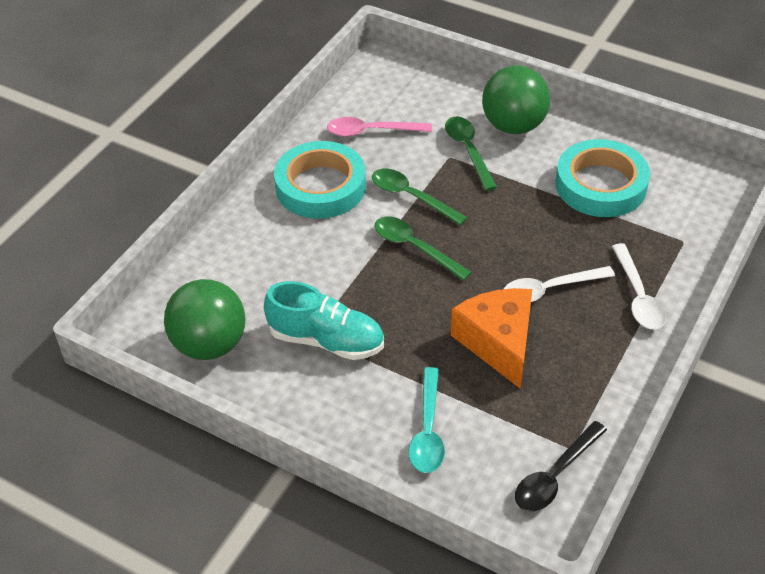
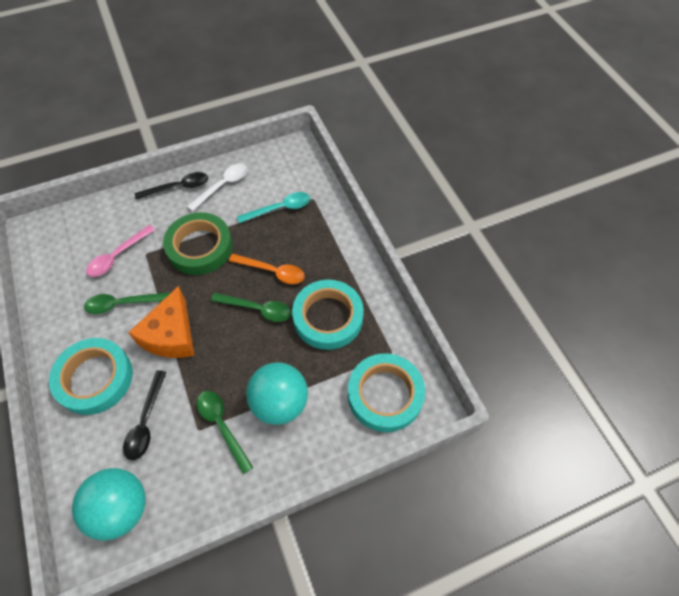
black spoon: [515,421,607,512] = 1 -> [123,370,166,460] [135,172,208,200] = 2
green ball: [164,279,246,360] [482,65,550,134] = 2 -> none = 0
green tape: none = 0 -> [163,212,233,275] = 1
orange spoon: none = 0 -> [229,254,305,284] = 1
turquoise ball: none = 0 -> [72,468,146,541] [246,363,308,425] = 2
turquoise shoe: [264,281,384,360] = 1 -> none = 0
turquoise tape: [274,141,366,219] [555,139,650,217] = 2 -> [49,338,133,415] [292,280,364,350] [348,353,425,432] = 3
white spoon: [503,266,615,302] [612,243,666,329] = 2 -> [187,163,248,211] = 1

